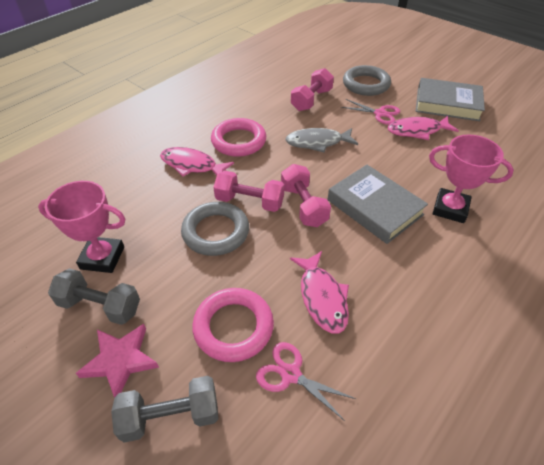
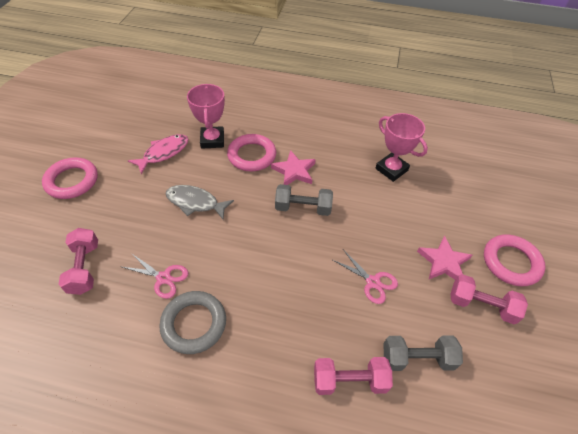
grey book: [327,165,428,244] [416,78,485,121] = 2 -> none = 0
grey ring: [181,202,249,256] [343,65,391,96] = 2 -> [159,291,226,354] = 1
pink fish: [160,147,234,177] [290,251,349,334] [388,116,459,140] = 3 -> [128,134,188,174] = 1
pink ring: [192,288,274,362] [211,118,266,157] = 2 -> [42,158,98,199] [227,134,276,172] [484,234,545,286] = 3
pink star: [76,324,159,397] = 1 -> [271,150,316,185] [417,236,472,280] = 2

